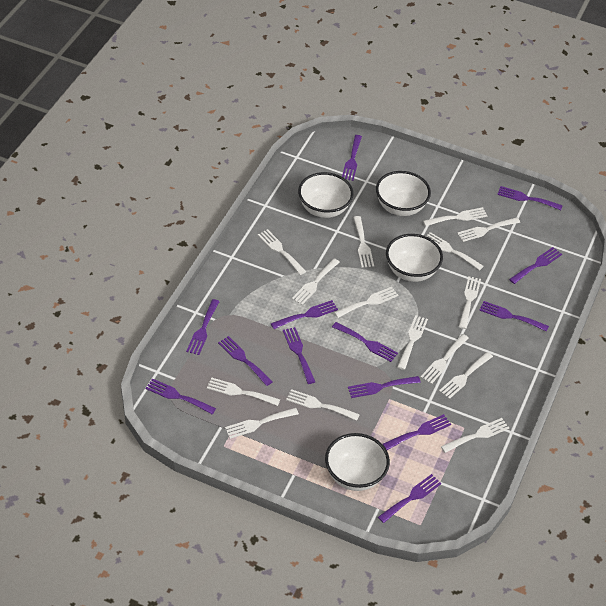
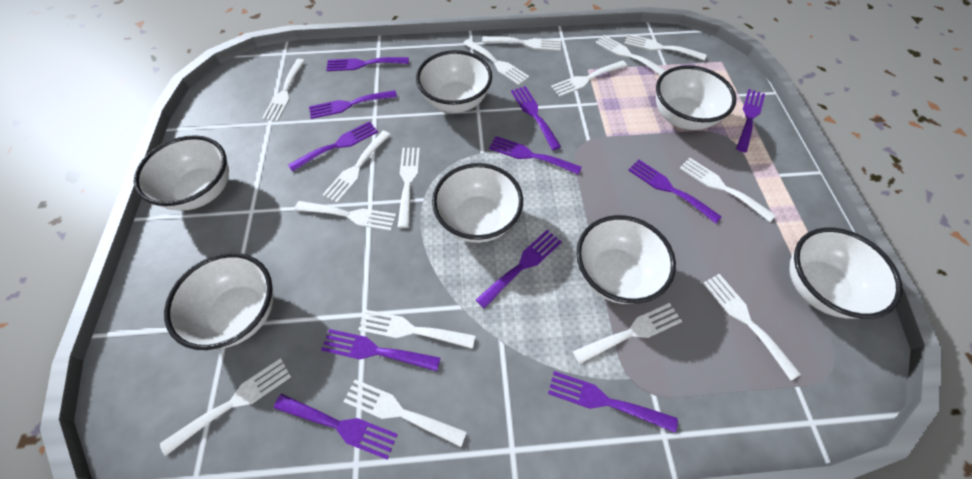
purple fork: [146,378,216,414] [186,299,220,355] [218,336,273,386] [271,300,338,329] [283,327,315,384] [332,322,398,362] [342,135,362,181] [348,376,421,398] [378,474,442,523] [383,414,451,450] [479,301,549,332] [497,186,563,210] [509,247,562,284] = 13 -> [274,394,398,460] [288,121,378,172] [309,90,397,119] [321,329,440,371] [326,57,409,71] [476,230,562,309] [489,136,582,175] [511,86,561,150] [548,371,678,433] [628,160,722,224] [736,89,765,153] = 11
white bowl: [298,172,354,218] [325,433,390,491] [376,171,431,216] [386,234,443,282] = 4 -> [134,135,229,211] [164,253,274,350] [416,50,492,113] [432,163,523,243] [576,215,676,304] [656,65,736,130] [790,228,903,319] = 7

